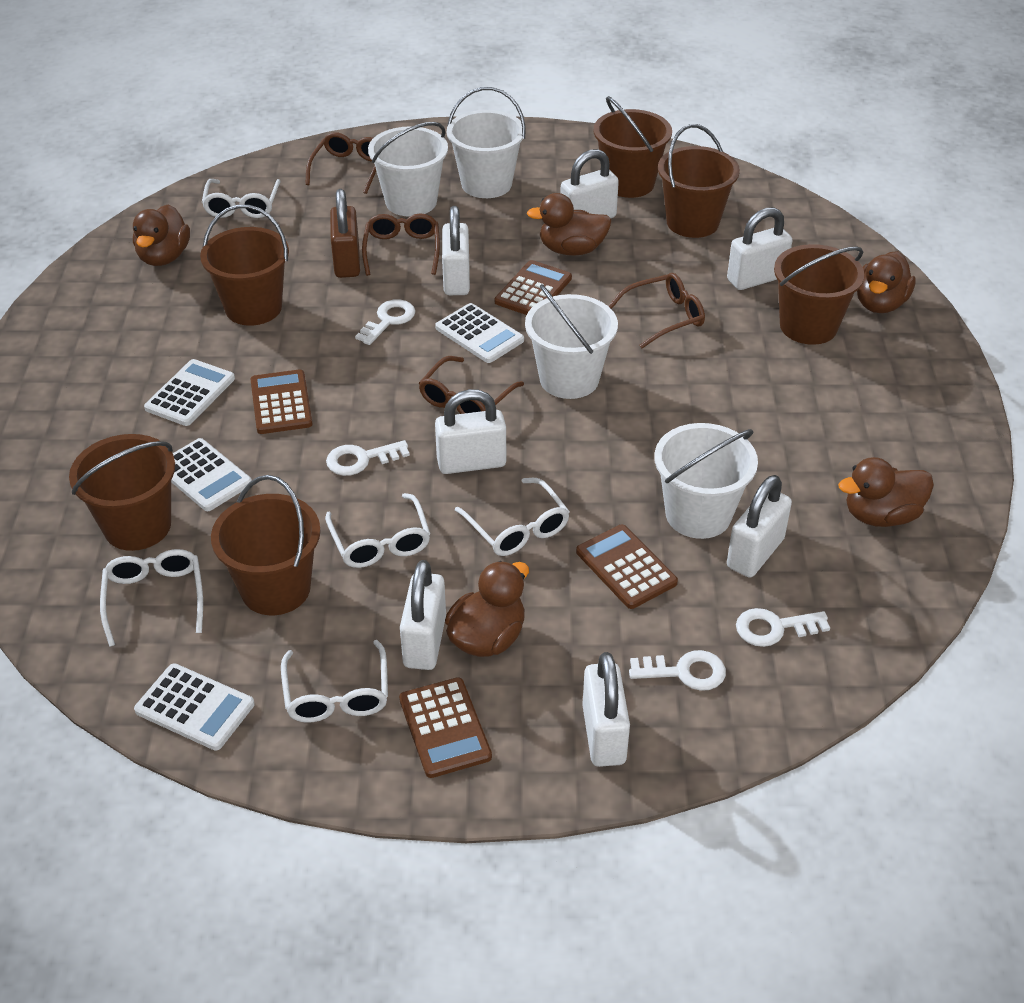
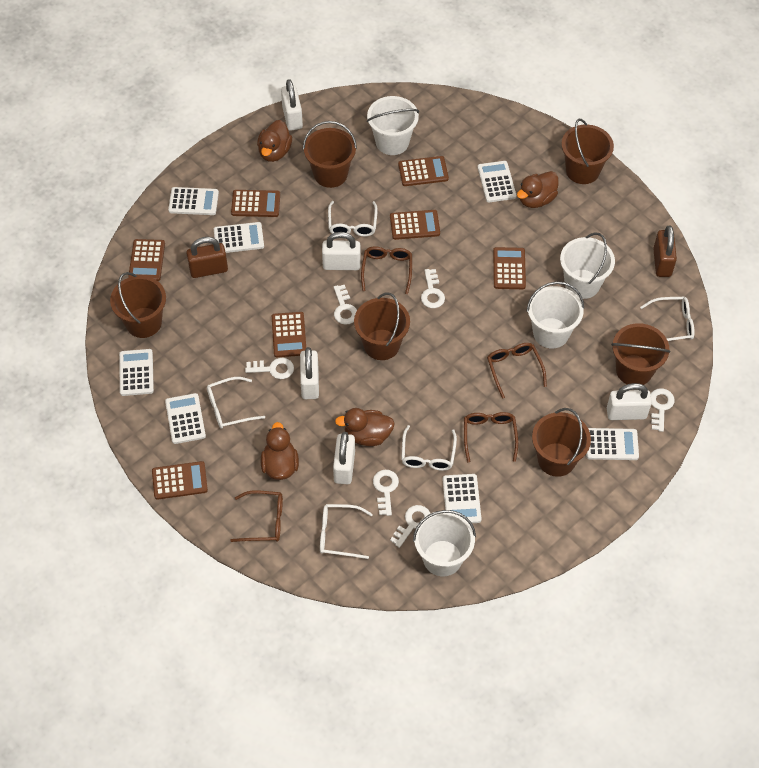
brown calculator: [250,369,313,434] [399,677,492,778] [495,260,572,315] [576,525,678,609] = 4 -> [128,239,165,281] [152,461,208,500] [231,190,280,217] [272,312,306,357] [390,210,440,240] [398,156,449,186] [493,247,526,289] = 7
brown duck: [133,205,190,266] [445,561,529,657] [527,193,612,256] [838,457,934,527] [857,251,916,313] = 5 -> [257,120,292,162] [261,422,299,480] [335,408,395,446] [517,171,559,208] = 4
brown padlock: [330,189,360,278] = 1 -> [186,237,228,278] [653,225,677,277] = 2
white calculator: [134,663,255,751] [144,359,235,426] [171,438,252,511] [435,303,524,363] = 4 -> [119,349,154,396] [165,393,206,444] [168,187,219,215] [214,222,264,253] [442,474,482,523] [478,161,516,202] [586,428,639,460] = 7
white key: [326,440,410,476] [355,299,415,345] [629,650,726,691] [736,608,830,647] = 4 -> [245,358,294,379] [334,285,357,325] [373,470,399,516] [390,505,431,548] [421,269,445,308] [651,388,675,432] = 6
white padlock: [400,560,446,670] [435,389,506,474] [442,206,470,295] [560,149,619,218] [582,652,630,767] [727,207,792,290] [727,475,792,578] = 7 -> [281,79,303,131] [300,347,319,399] [322,232,361,270] [333,432,355,484] [607,383,652,420] = 5

